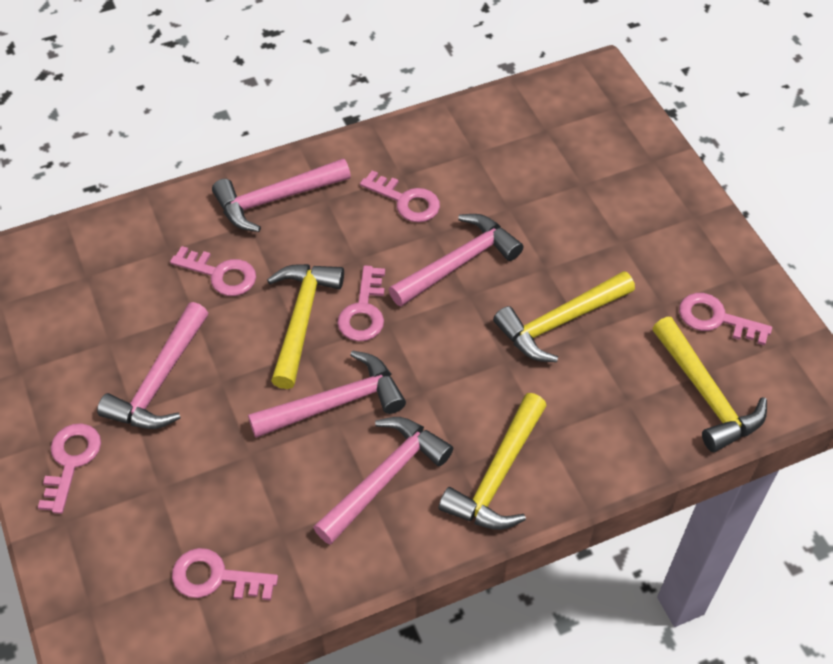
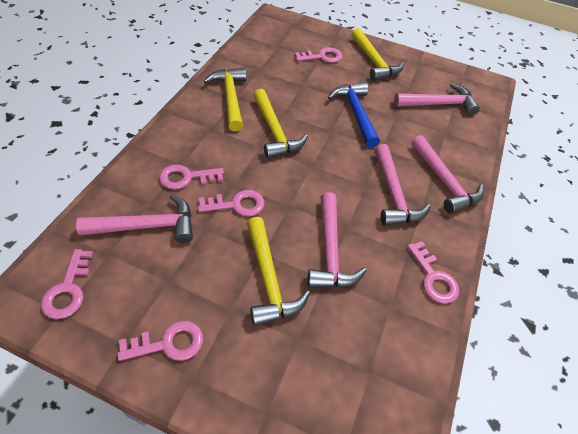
blue hammer: none = 0 -> [328,82,380,148] = 1

